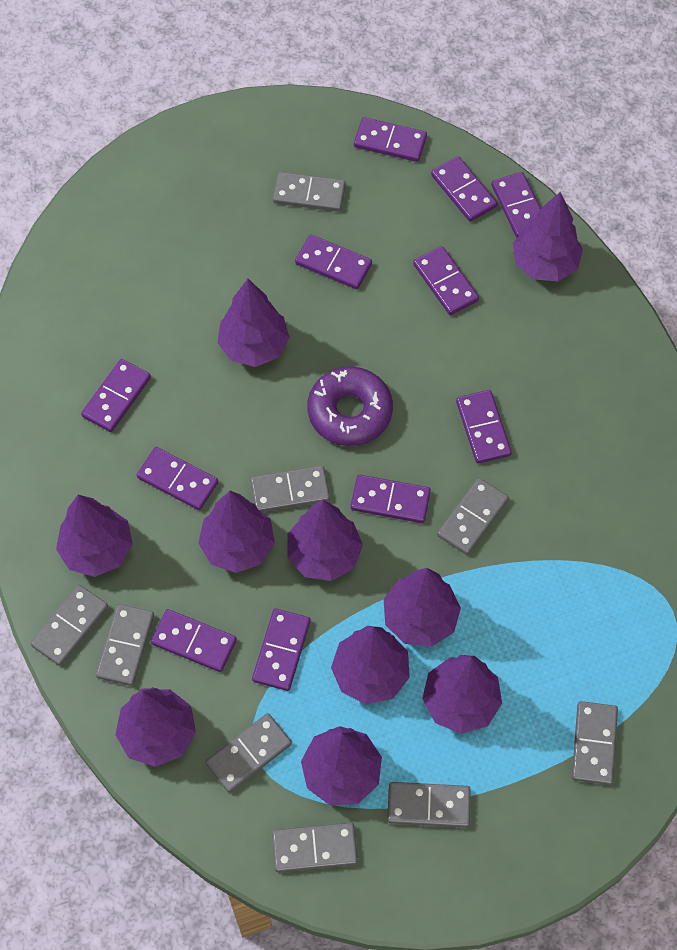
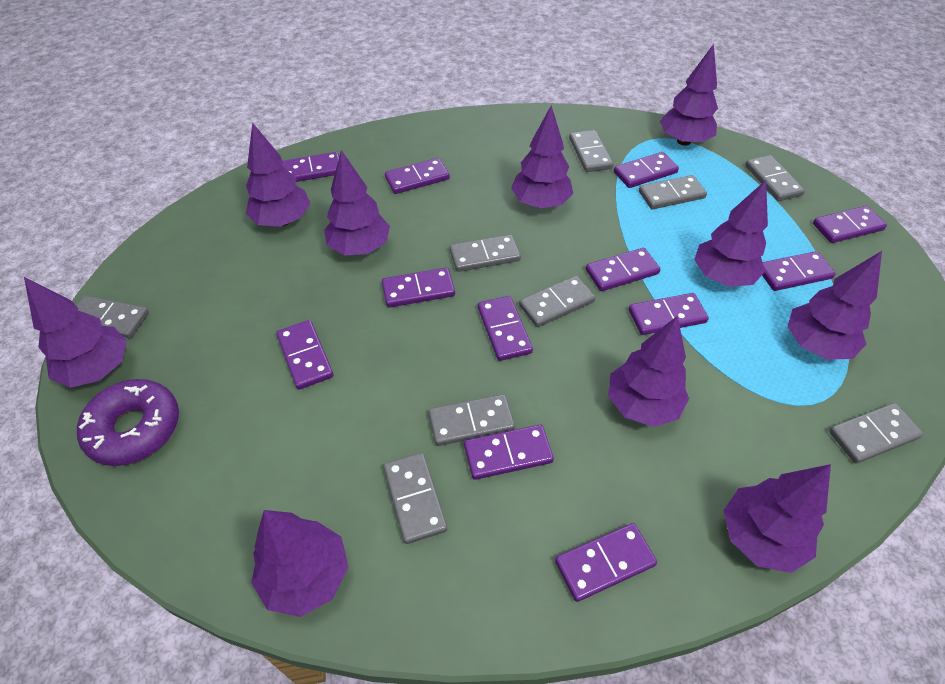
purple domino: [81,359,151,432] [137,447,218,510] [151,609,237,672] [252,609,310,691] [295,235,372,289] [350,475,431,523] [354,117,427,162] [413,246,479,315] [431,156,497,222] [456,390,512,464] [492,172,541,238] = 11 -> [276,320,333,390] [282,152,339,182] [382,268,455,308] [385,158,450,194] [464,425,554,480] [478,296,533,361] [555,523,657,602] [586,248,661,291] [614,152,679,188] [629,293,709,335] [762,251,836,291] [813,206,887,243] = 12

